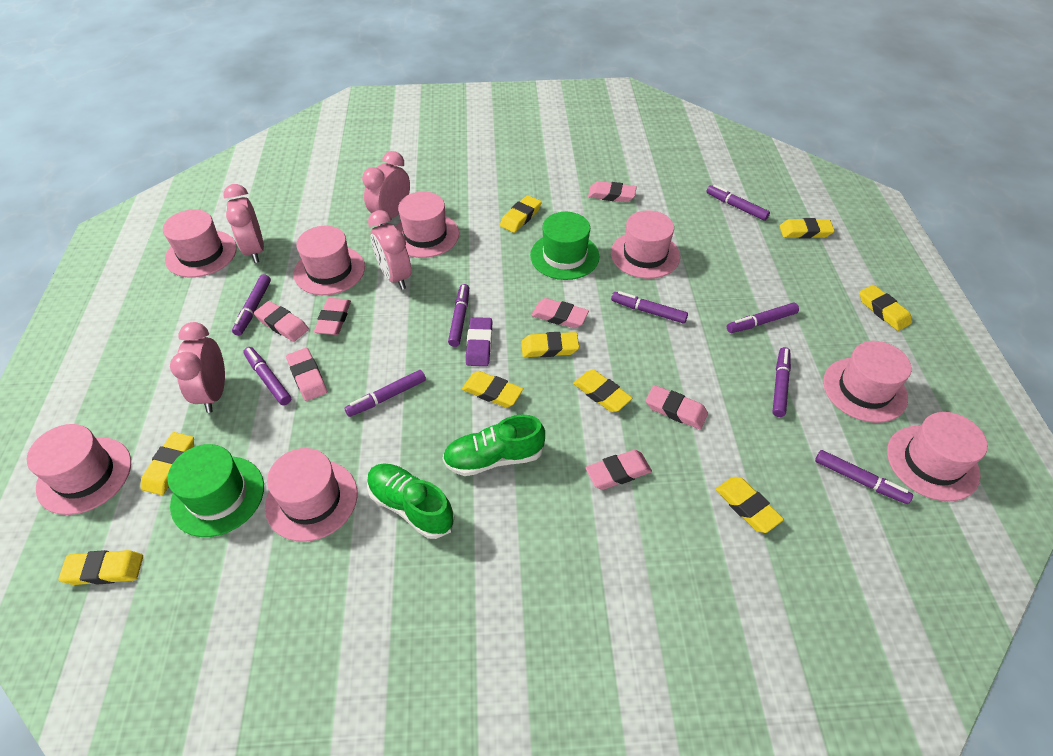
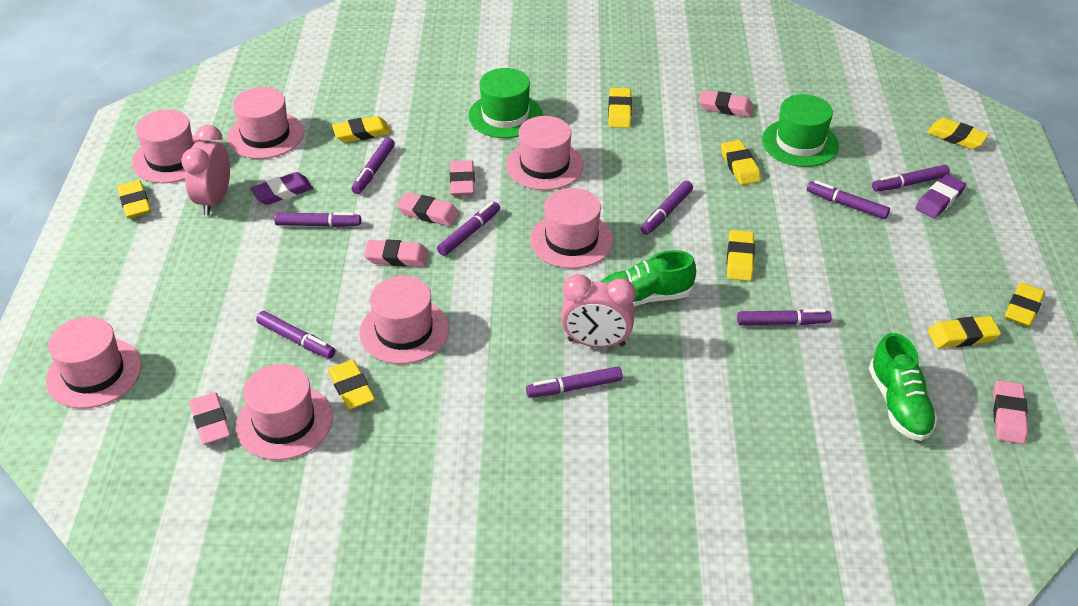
pink clock: [170,322,225,413] [223,184,264,263] [362,151,410,226] [368,210,411,290] = 4 -> [181,125,230,215] [561,274,636,348] = 2
pink eraser: [254,301,309,342] [286,348,327,401] [314,298,351,335] [532,298,589,328] [585,450,652,490] [588,181,637,202] [646,385,708,429] = 7 -> [189,392,231,445] [364,239,429,267] [397,192,459,226] [450,160,475,196] [699,90,754,117] [993,380,1028,444] = 6
pink hat: [27,424,131,515] [163,209,237,278] [265,448,357,542] [294,226,365,295] [395,191,459,258] [611,210,680,279] [823,341,911,423] [887,412,988,501] = 8 -> [46,317,142,409] [132,109,202,183] [227,87,304,159] [236,364,333,460] [359,276,449,364] [506,116,584,190] [530,188,613,269] = 7
purple eraser: [466,317,492,366] = 1 -> [250,172,313,205] [915,174,966,219] = 2

